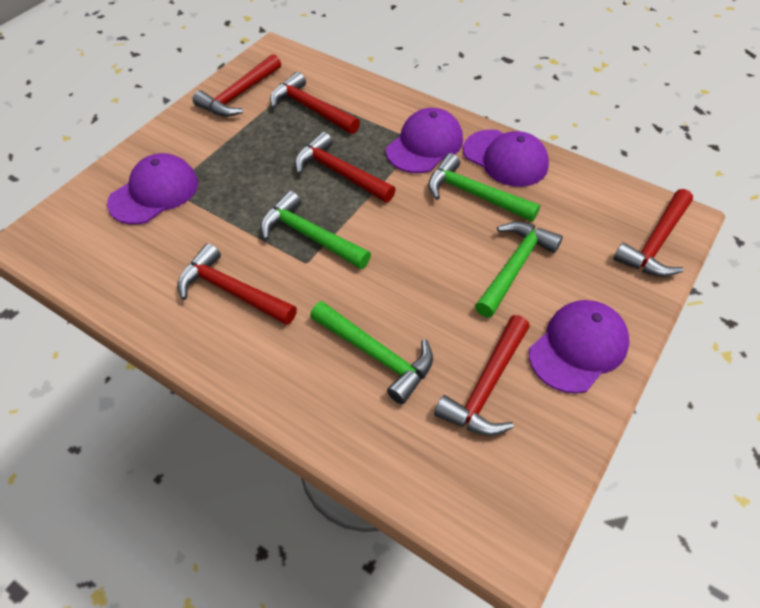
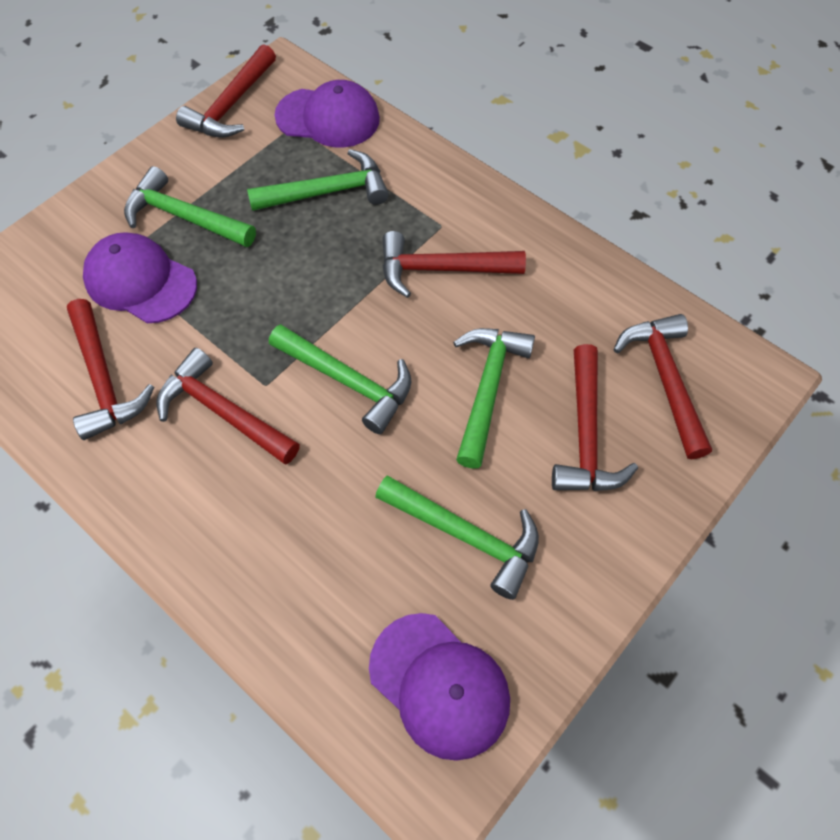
green hammer: [260,191,371,269] [310,301,433,404] [428,153,540,222] [475,221,563,318] = 4 -> [124,166,256,247] [247,149,389,211] [269,324,411,434] [375,475,539,600] [453,328,535,469] = 5
purple cap: [107,153,198,225] [386,108,463,173] [463,129,549,187] [529,300,630,394] = 4 -> [83,232,197,323] [275,80,380,148] [369,613,510,761] = 3

